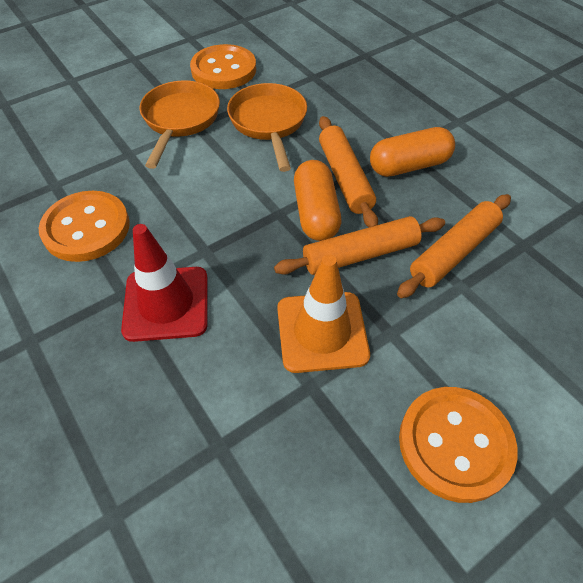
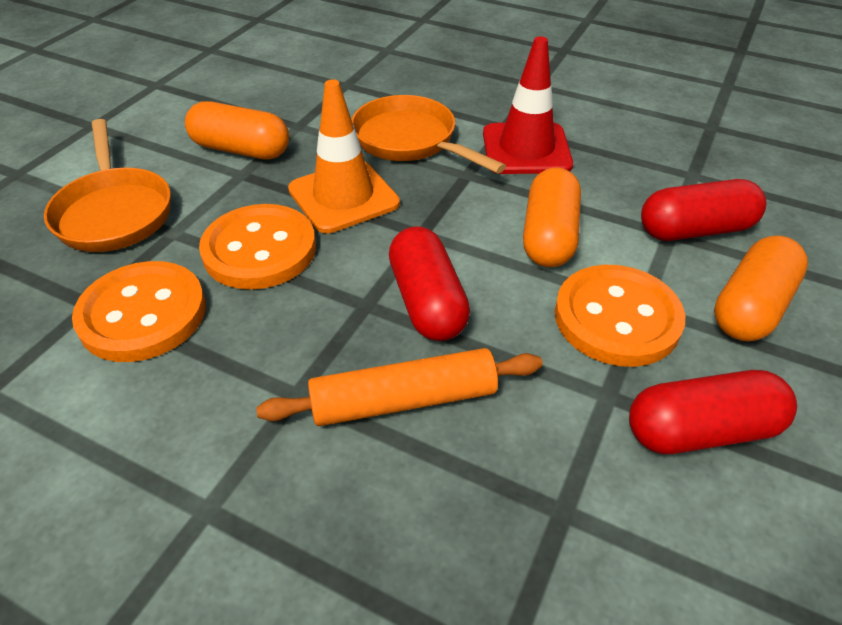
orange capsule: [294,160,341,241] [370,127,455,177] = 2 -> [185,101,289,160] [523,167,581,267] [714,236,808,341] = 3
orange rolling pin: [274,216,445,275] [319,116,378,227] [397,194,511,298] = 3 -> [256,348,543,426] = 1
red capsule: none = 0 -> [389,226,470,341] [629,370,797,454] [641,179,766,241] = 3

